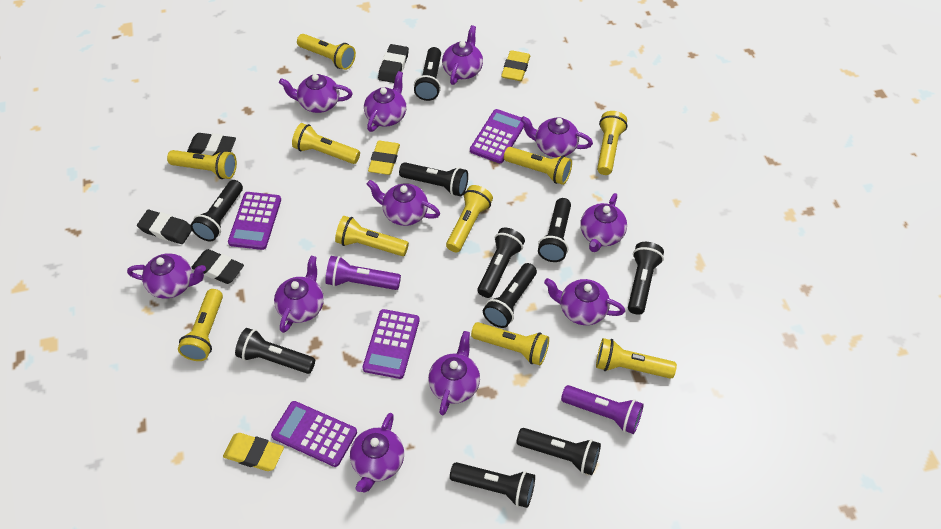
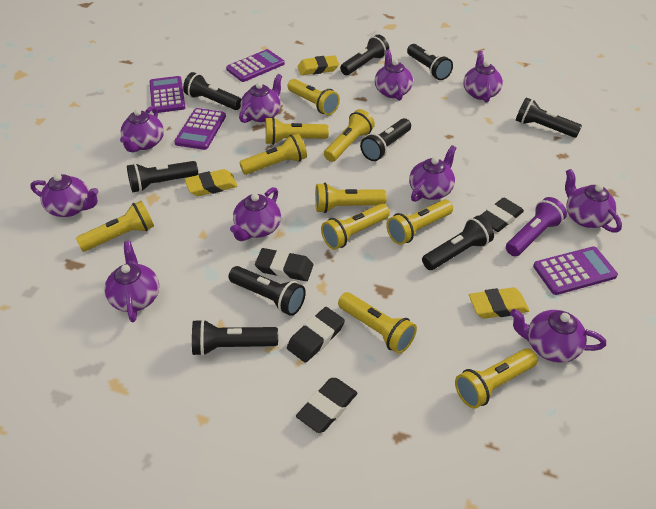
black flashlight: [190,180,243,242] [235,328,315,374] [399,162,468,196] [414,47,441,101] [450,462,535,508] [477,228,525,298] [483,263,537,328] [517,428,601,475] [538,198,571,262] [628,242,664,315] = 10 -> [127,161,198,193] [183,72,241,110] [192,319,278,356] [229,266,306,316] [340,35,389,75] [360,118,411,161] [407,44,453,80] [422,215,494,270] [516,97,582,138] = 9
purple flashlight: [325,256,401,290] [561,385,644,434] = 2 -> [506,197,567,256] = 1
purple teapot: [127,253,206,299] [274,256,324,333] [279,74,353,113] [350,413,404,492] [364,71,407,132] [367,180,440,226] [428,331,480,415] [442,25,483,85] [521,116,593,157] [544,278,625,325] [580,193,627,252] = 11 -> [30,173,98,217] [104,241,159,322] [120,106,164,152] [230,187,281,241] [239,74,282,123] [374,50,413,101] [409,145,456,202] [463,51,503,103] [510,309,606,362] [565,169,622,233] = 10

